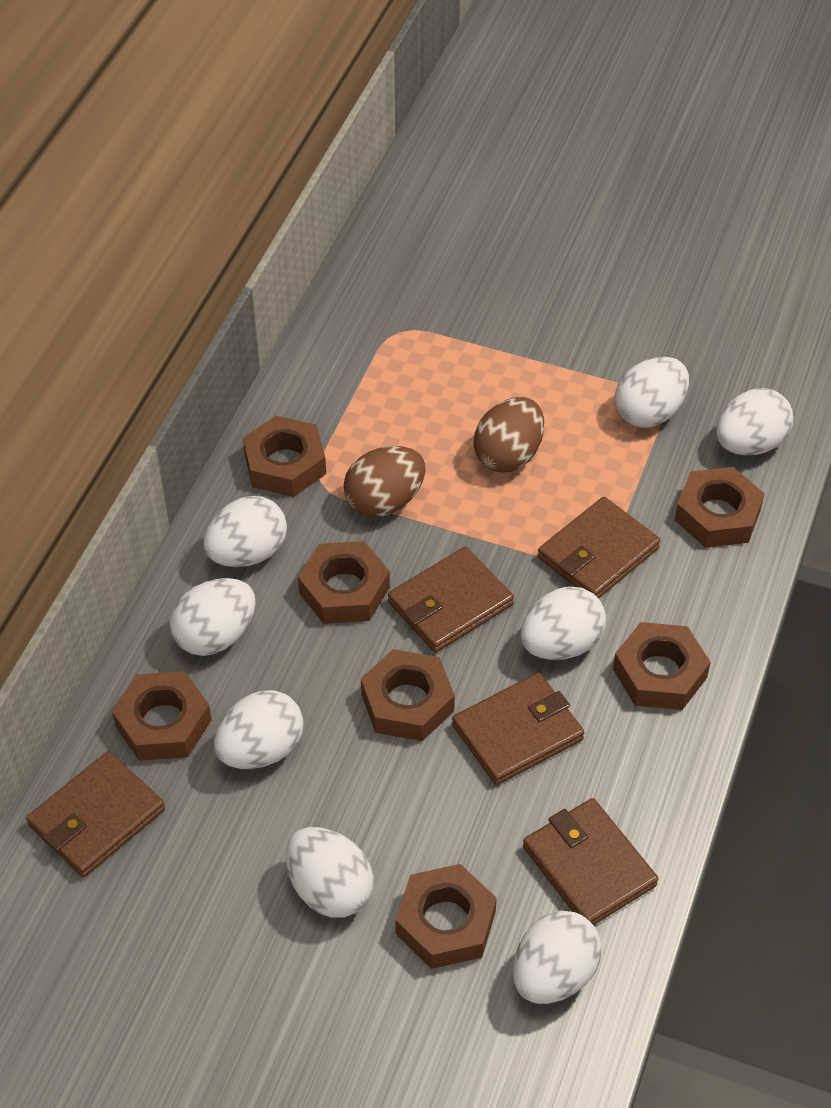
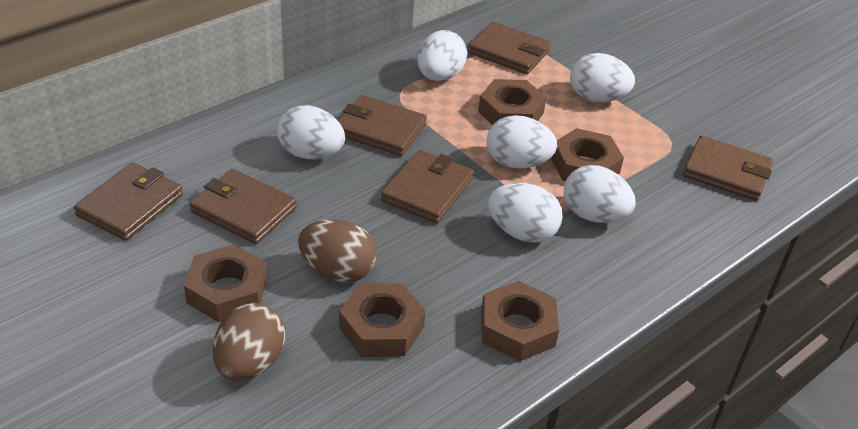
brown nut: [112,671,211,761] [243,416,326,497] [298,541,390,624] [361,649,455,741] [395,864,497,969] [613,622,711,710] [675,467,764,548] = 7 -> [184,244,267,322] [339,283,426,357] [478,79,547,125] [481,281,559,361] [551,128,624,181] = 5
brown wallet: [26,751,165,877] [388,547,514,653] [452,673,585,785] [523,798,658,925] [538,497,661,599] = 5 -> [74,162,183,241] [190,169,297,244] [338,95,427,156] [381,150,474,223] [468,22,551,74] [683,135,773,201] = 6
white egg: [170,578,256,656] [204,496,287,567] [214,690,304,769] [286,827,374,918] [513,911,602,1004] [521,586,606,660] [615,357,689,428] [716,388,793,455] = 8 -> [277,105,345,159] [417,30,467,81] [487,115,557,169] [488,183,563,243] [564,165,636,223] [570,53,635,102] = 6

